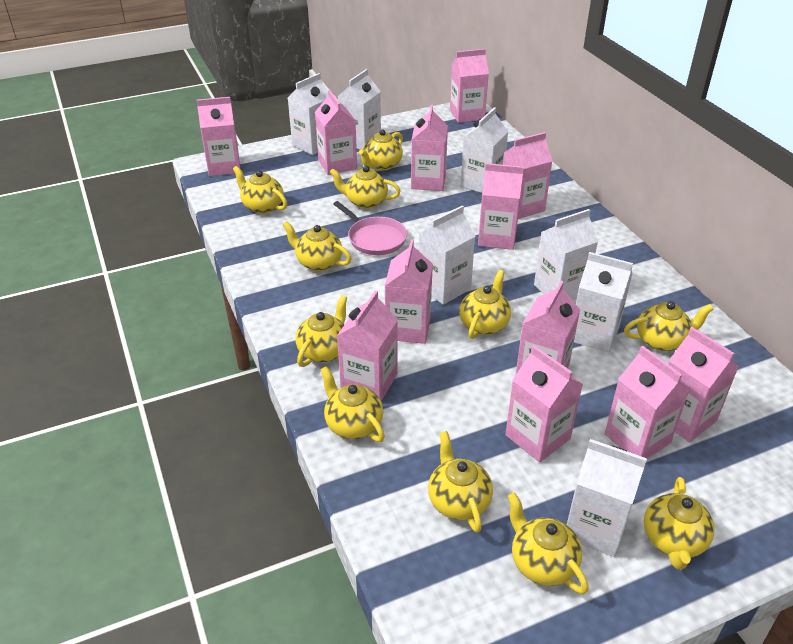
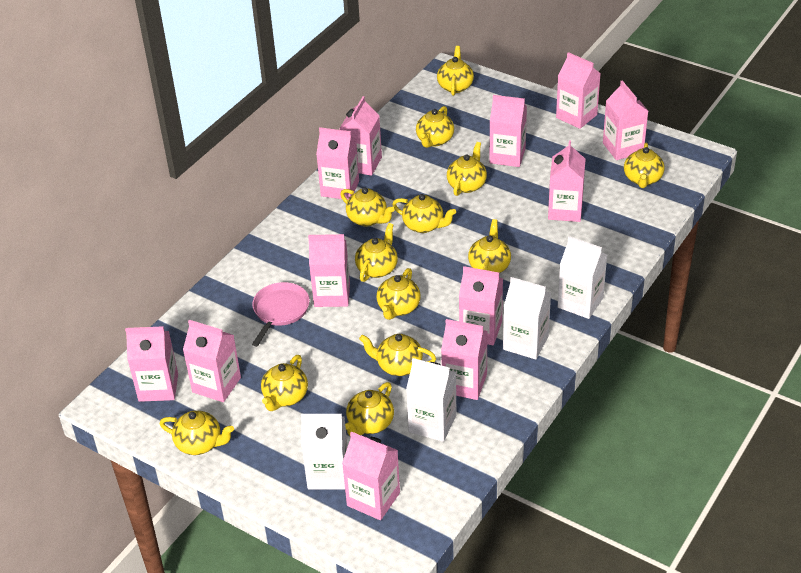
white carton: [288,73,328,155] [338,69,381,150] [419,205,476,305] [461,107,508,193] [534,209,598,300] [567,439,647,557] [574,252,633,353] = 7 -> [301,414,348,489] [406,358,457,442] [503,277,551,359] [558,236,607,319] = 4
yellow teapot: [233,166,287,214] [283,221,352,271] [296,295,347,367] [320,366,385,442] [329,166,401,209] [359,129,403,170] [428,431,493,533] [459,270,511,339] [508,492,589,594] [624,301,714,351] [644,477,715,570] = 11 -> [160,410,234,455] [261,355,308,411] [340,188,395,227] [345,382,394,436] [355,223,398,282] [359,334,436,376] [377,268,421,320] [392,194,456,233] [416,106,454,148] [437,46,474,96] [447,142,487,196] [468,219,511,273] [624,143,665,188] = 13

